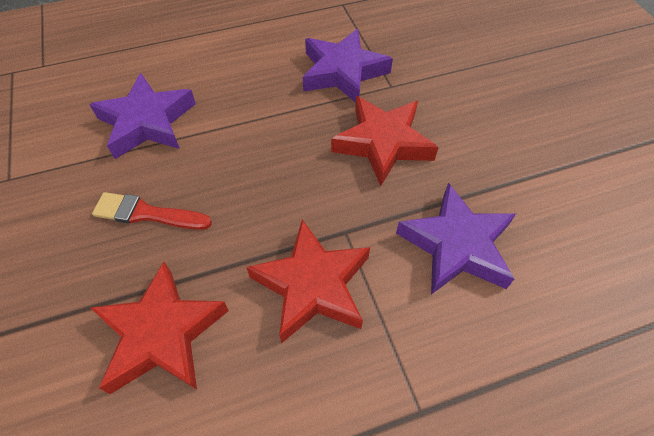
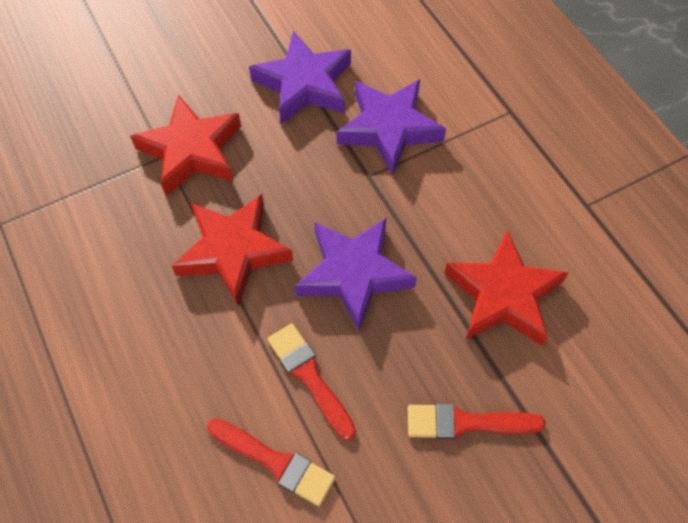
red brush: [92,192,212,230] = 1 -> [207,419,335,506] [267,323,356,441] [408,404,546,439] = 3

